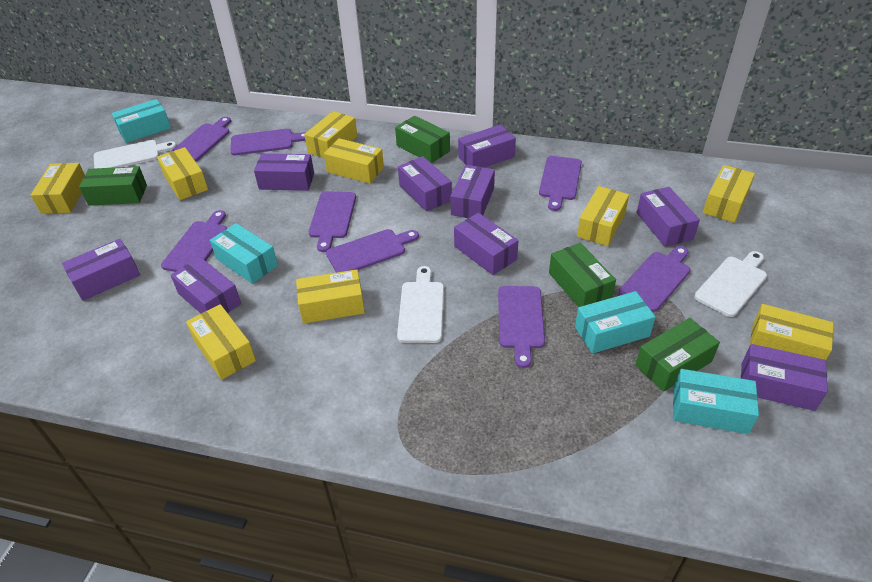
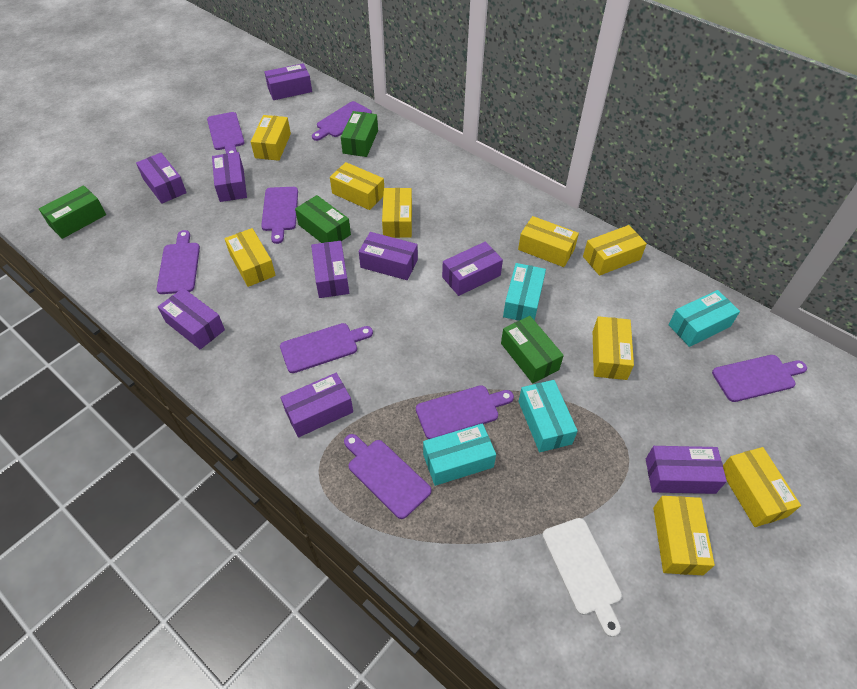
white cutting board: [94,140,177,169] [397,266,444,343] [694,251,767,317] = 3 -> [542,518,622,637] = 1

